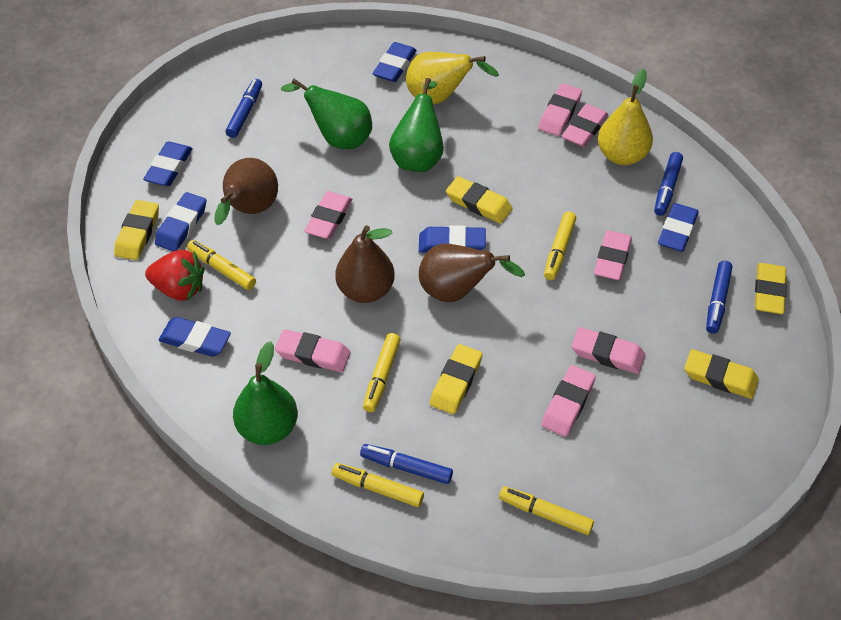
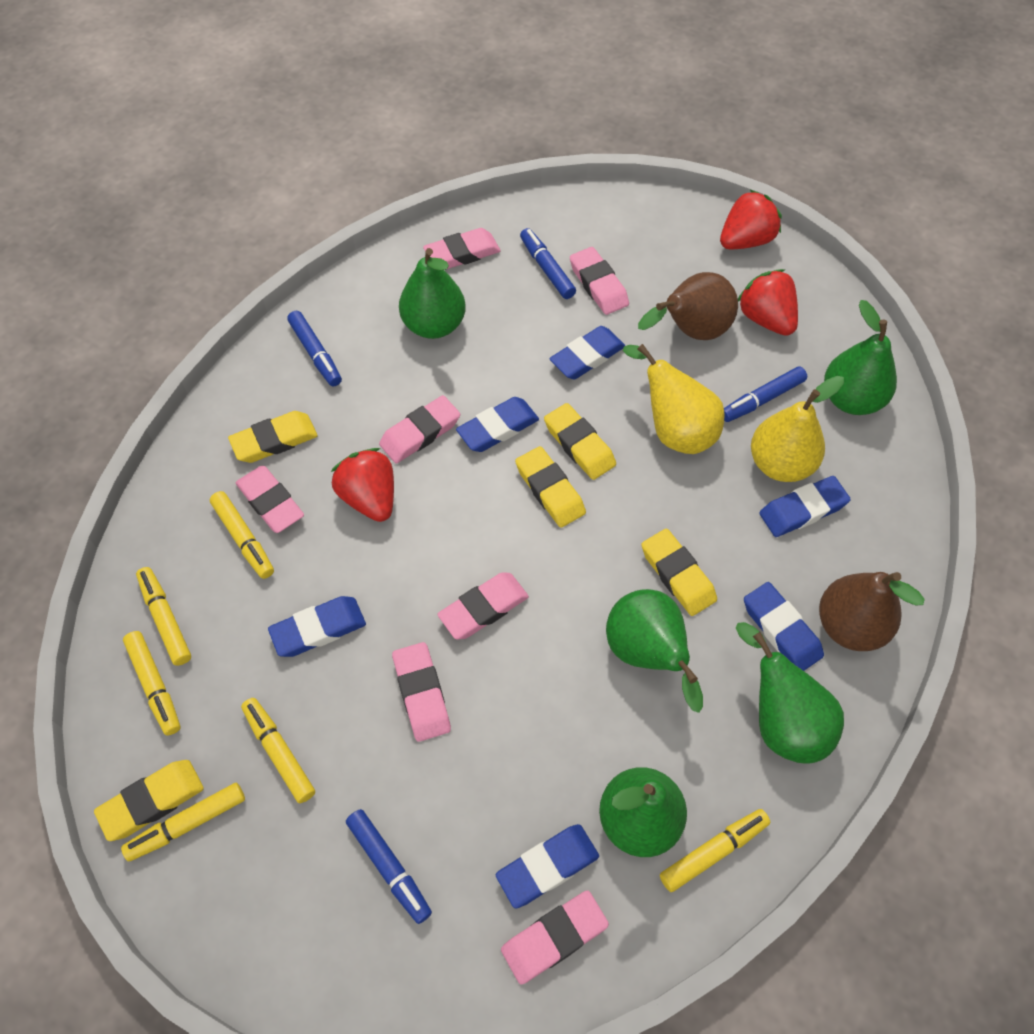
brown pear: [214,158,278,225] [335,225,395,303] [419,244,525,302] = 3 -> [638,272,738,340] [819,572,925,651] = 2
green pear: [233,341,298,445] [281,79,372,149] [389,78,444,172] = 3 -> [399,248,466,339] [599,767,687,857] [606,589,703,713] [736,622,844,764] [824,300,897,415] = 5
red strawberry: [145,250,205,301] = 1 -> [331,448,394,522] [720,189,782,249] [738,269,798,336] = 3
yellow marker: [187,240,256,290] [332,463,424,507] [363,333,401,412] [499,486,594,535] [544,212,576,280] = 5 -> [121,783,245,862] [123,631,180,735] [136,567,191,666] [210,491,274,579] [241,698,315,803] [660,809,770,892] = 6

